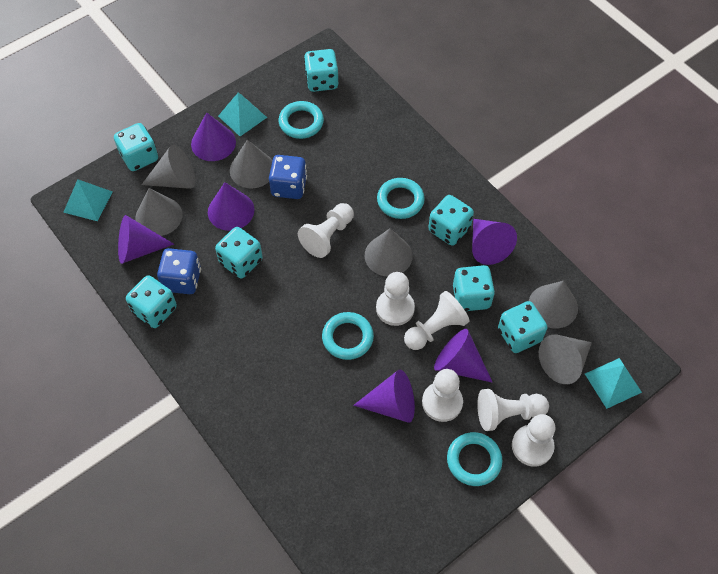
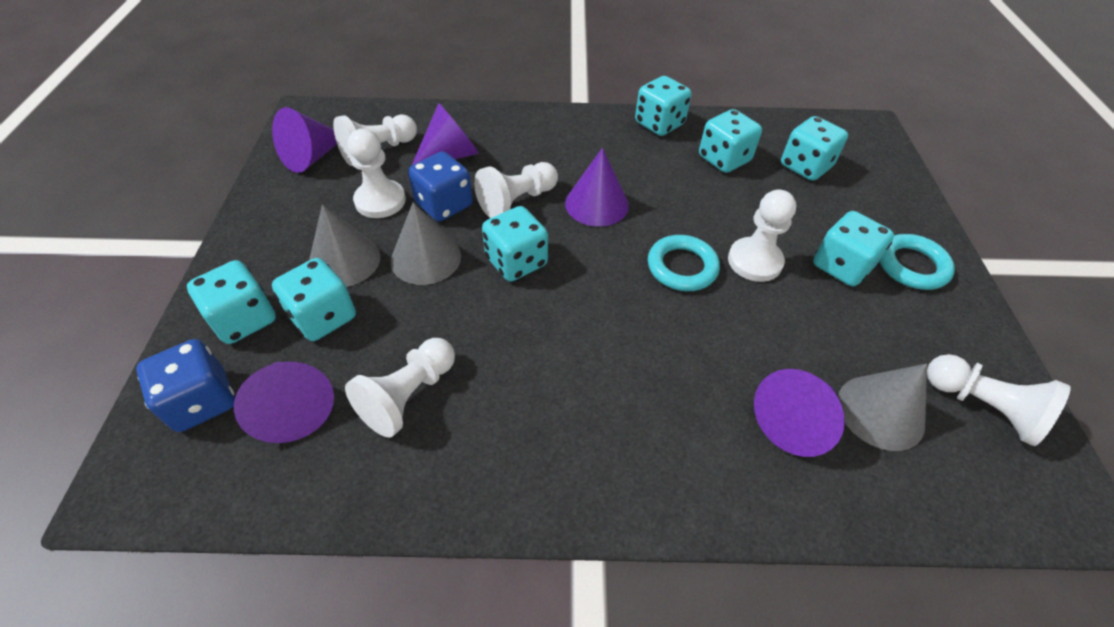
grey cone: [135,188,182,236] [141,145,195,189] [230,140,273,188] [365,229,413,276] [529,281,578,328] [539,334,592,384] = 6 -> [309,204,380,287] [391,202,461,285] [838,364,927,451] = 3
purple cone: [118,215,174,264] [191,112,236,161] [208,182,255,231] [353,369,415,423] [434,329,493,383] [472,219,517,265] = 6 -> [234,362,334,443] [272,107,337,173] [411,103,479,166] [565,148,629,227] [754,369,845,457] = 5
turquoise pyramid: [63,179,112,221] [218,92,267,136] [585,358,642,409] = 3 -> none = 0
turquoise ring: [279,101,324,139] [322,312,374,360] [377,178,425,219] [447,432,503,486] = 4 -> [648,235,720,291] [879,234,955,290] = 2

